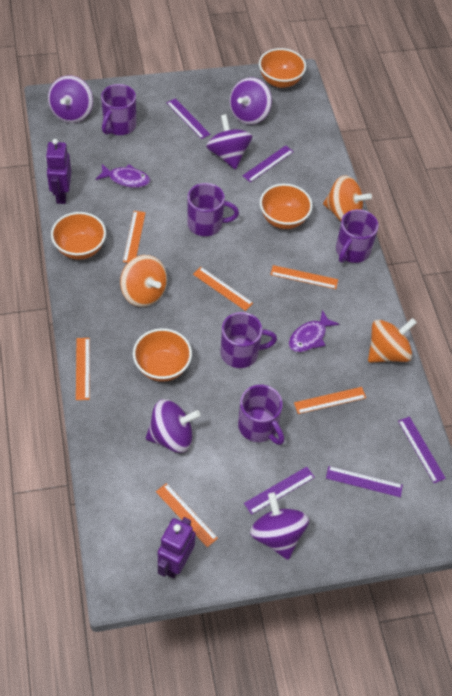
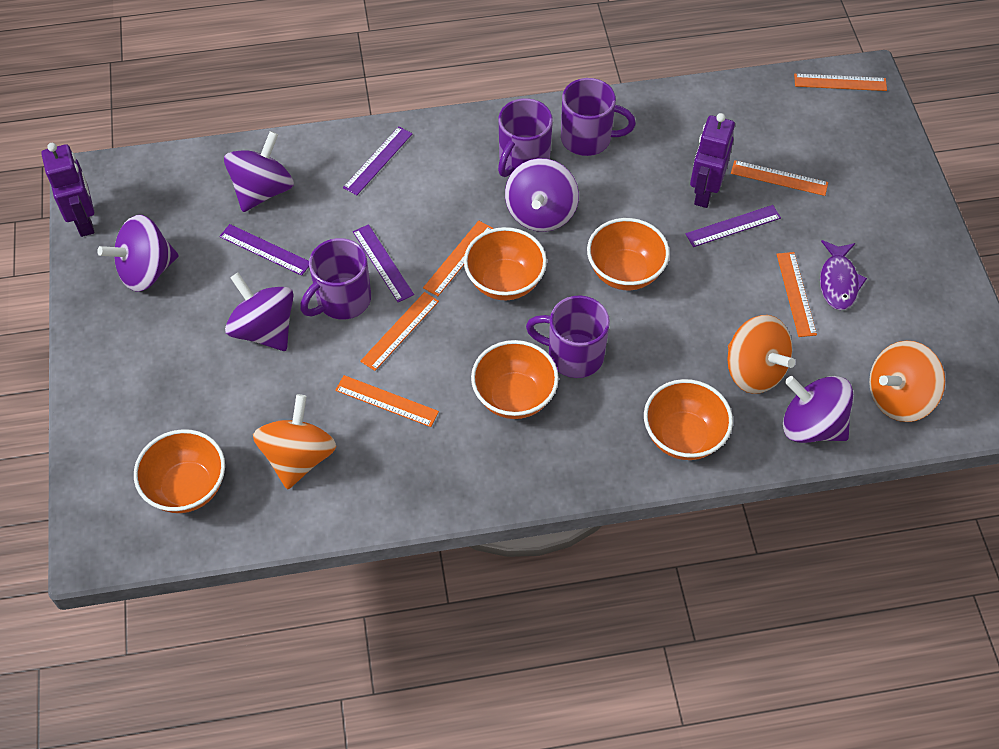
orange bowl: [51,212,106,260] [133,328,192,382] [259,48,306,88] [260,184,313,229] = 4 -> [134,429,225,513] [464,227,547,300] [471,340,559,419] [587,218,670,290] [644,379,733,460] = 5
purple fish: [95,164,150,188] [289,310,339,352] = 2 -> [820,240,867,310] = 1
purple mug: [101,84,136,135] [187,183,239,236] [220,312,277,368] [238,385,284,445] [336,209,379,263] = 5 -> [300,238,371,320] [498,98,553,177] [526,296,610,378] [561,78,636,156] = 4
purple ruler: [167,98,210,139] [242,145,294,182] [244,467,315,515] [326,466,403,497] [398,417,446,483] = 5 -> [219,224,309,276] [343,126,413,195] [353,224,414,302] [686,205,781,247] = 4

